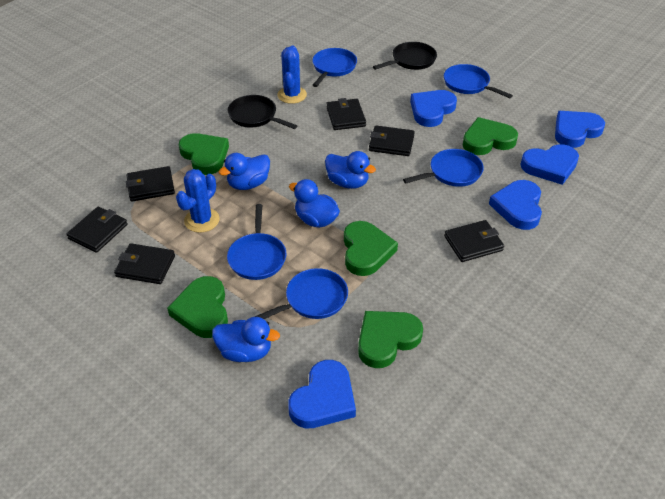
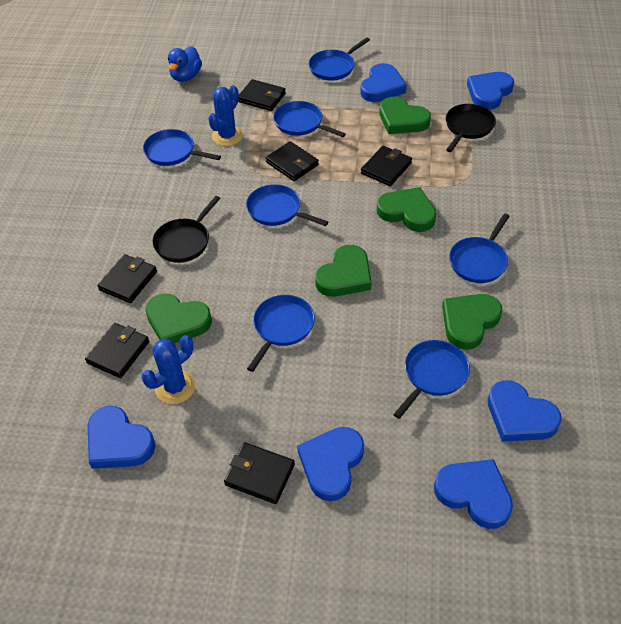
blue duck: [212,317,280,362] [219,153,270,190] [289,179,340,228] [325,151,376,189] = 4 -> [168,46,202,82] = 1
blue heart: [288,360,356,428] [410,90,457,127] [489,180,542,230] [520,144,579,185] [555,111,605,148] = 5 -> [88,406,155,469] [297,427,364,501] [360,63,407,102] [434,459,513,529] [467,72,514,110] [487,380,562,442] = 6
blue pan: [227,204,286,280] [254,268,348,319] [312,48,357,87] [403,149,484,187] [444,64,513,98] = 5 -> [143,129,221,166] [246,184,328,226] [247,295,315,372] [273,101,346,137] [309,37,370,81] [393,340,470,419] [449,213,510,283] = 7

